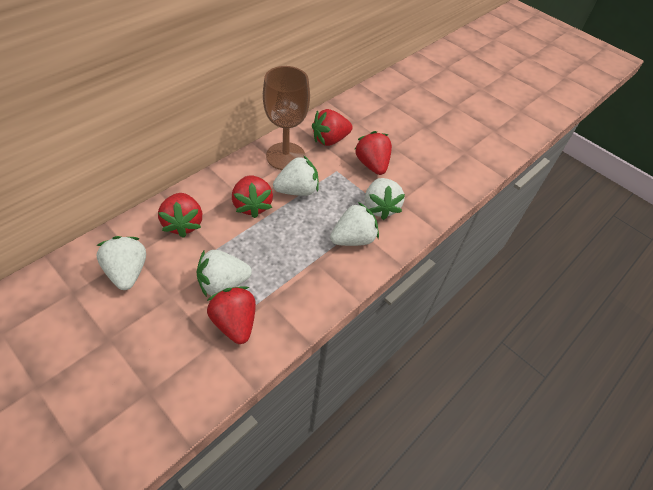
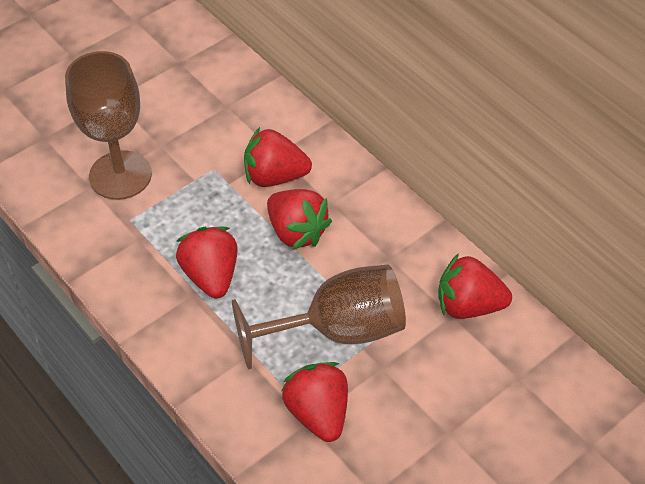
brown goblet: [263,66,310,170] = 1 -> [65,51,152,200] [232,264,406,370] = 2
white strawberry: [96,236,146,290] [196,250,252,297] [273,155,319,196] [330,202,379,246] [365,178,405,220] = 5 -> none = 0

